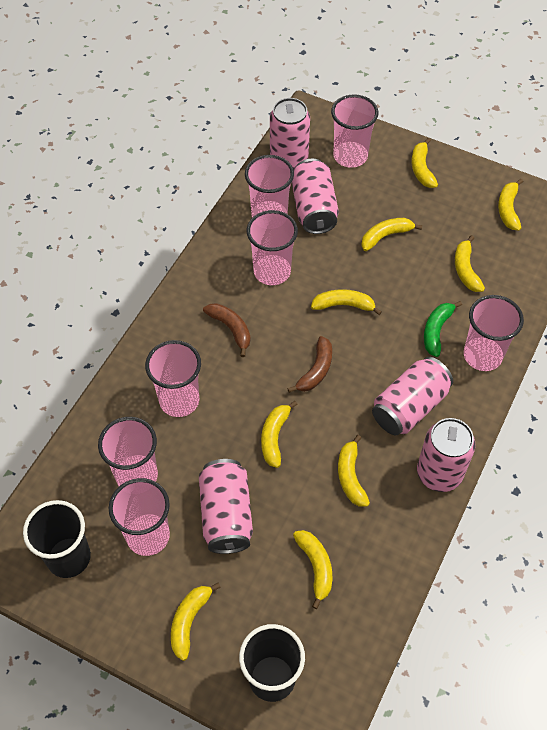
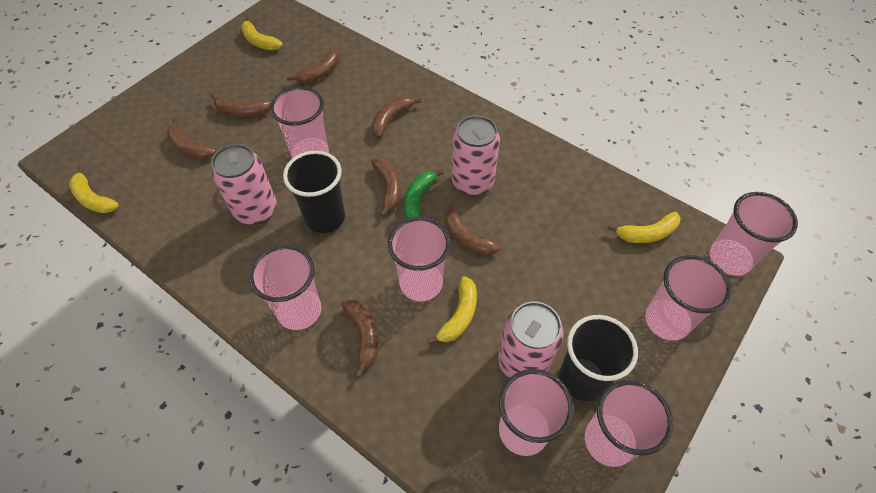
brown banana: [203,303,251,357] [287,336,332,393] = 2 -> [167,118,216,159] [210,93,272,117] [287,49,340,83] [341,299,378,378] [371,158,401,217] [372,97,421,138] [445,202,501,255] = 7
pink can: [199,459,253,554] [270,98,310,170] [292,158,339,234] [372,357,453,435] [417,418,475,492] = 5 -> [211,144,277,225] [451,115,500,196] [498,301,564,378] = 3
yellow banana: [171,583,221,661] [261,401,298,468] [293,530,332,609] [311,289,382,315] [338,435,370,507] [361,218,422,251] [411,138,438,188] [455,235,485,292] [498,179,523,231] = 9 -> [69,166,119,213] [241,17,283,50] [427,276,477,344] [608,212,681,243] = 4

